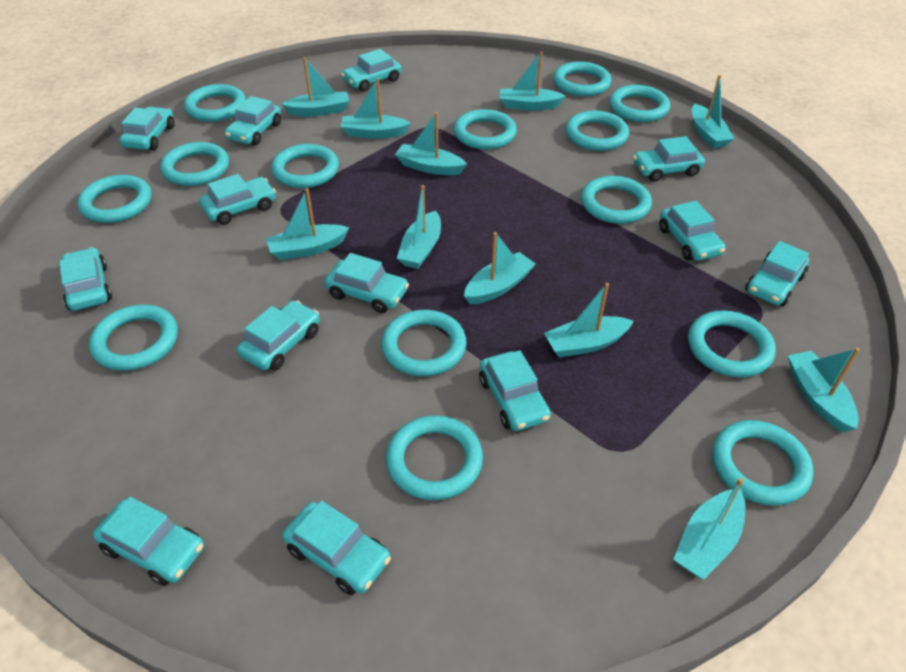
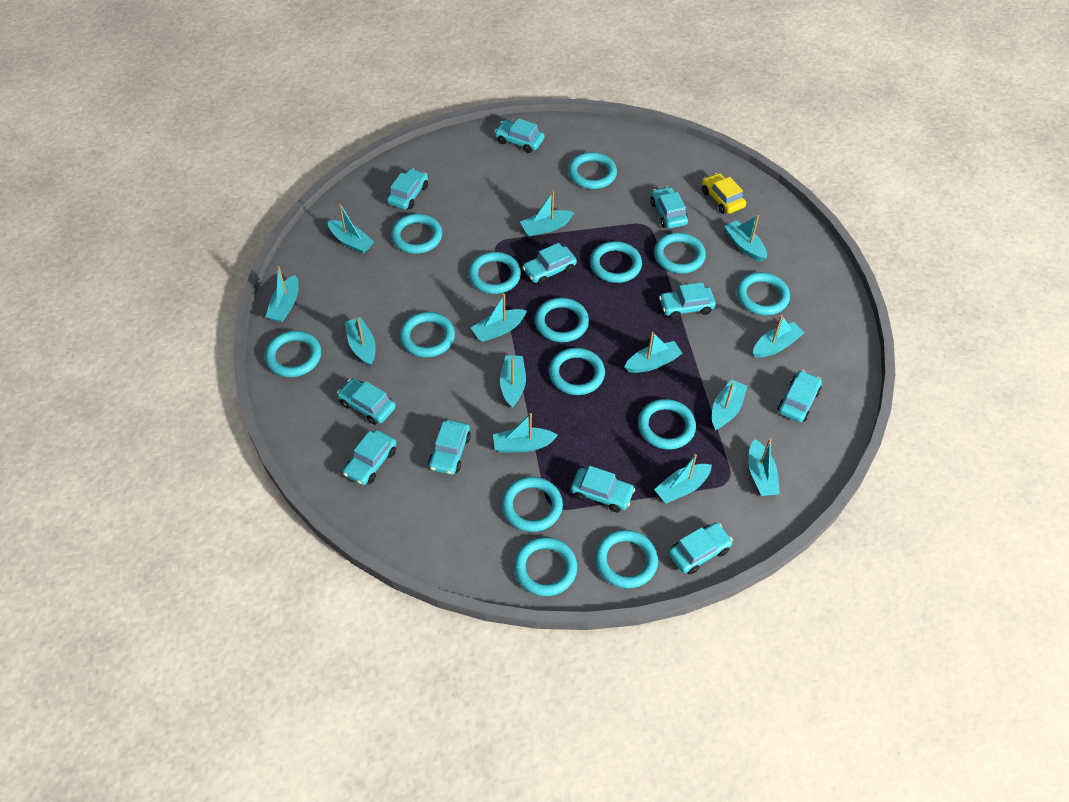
turquoise boat: [266,188,349,260] [281,57,349,116] [340,78,411,139] [395,112,467,175] [397,185,441,269] [464,232,536,304] [500,52,566,110] [544,283,633,357] [673,478,745,580] [692,75,734,148] [788,348,860,432] = 11 -> [265,266,299,322] [328,204,374,254] [345,317,376,367] [471,293,527,342] [493,413,558,452] [500,355,526,408] [520,191,574,236] [625,332,682,373] [654,454,712,503] [712,379,747,430] [724,215,767,262] [748,438,780,496] [753,315,804,358] = 13
turquoise car: [59,247,112,311] [93,497,204,586] [120,107,175,150] [199,174,276,225] [225,96,281,145] [237,300,320,371] [282,501,391,595] [325,253,409,313] [341,49,402,92] [479,350,551,431] [633,136,705,182] [659,201,726,261] [745,241,809,307] = 13 -> [337,378,396,425] [343,430,397,485] [387,168,428,210] [428,420,471,475] [494,118,545,153] [522,243,577,285] [571,466,635,512] [650,186,688,229] [659,282,716,319] [668,523,733,574] [778,370,822,422] = 11
yellow car: none = 0 -> [702,173,746,214] = 1

